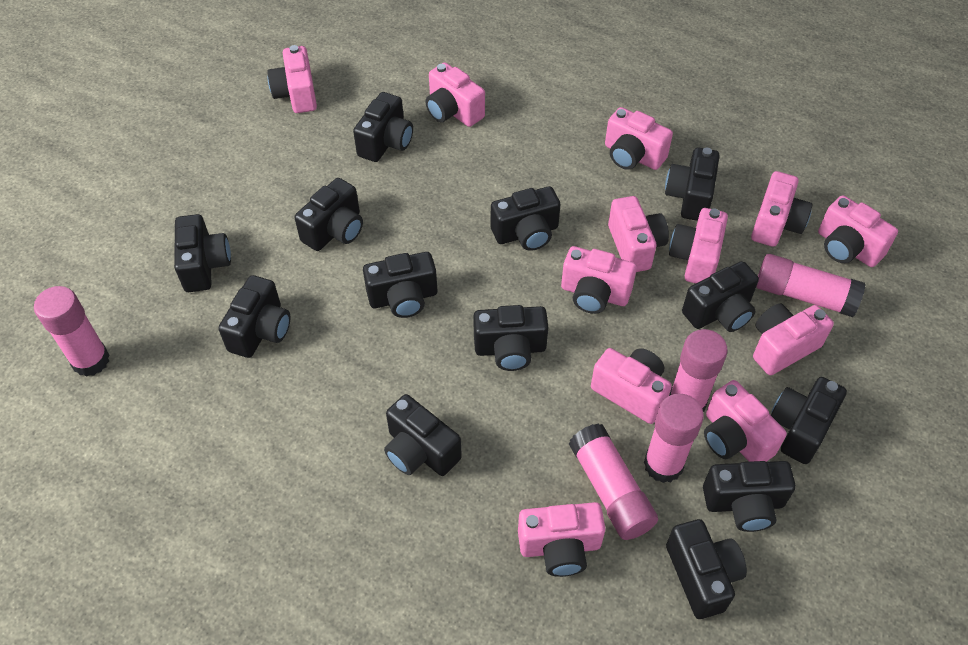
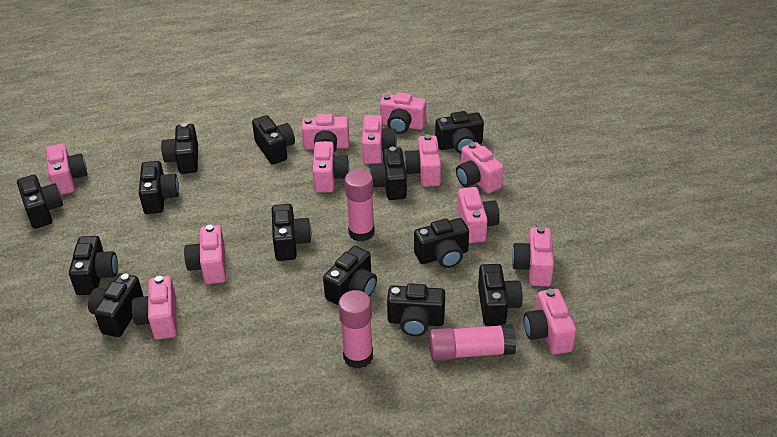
pink glue stick: [34,286,110,377] [569,423,658,540] [644,394,704,483] [669,329,728,412] [756,254,866,317] = 5 -> [339,290,373,369] [345,169,375,241] [429,324,516,361] = 3

